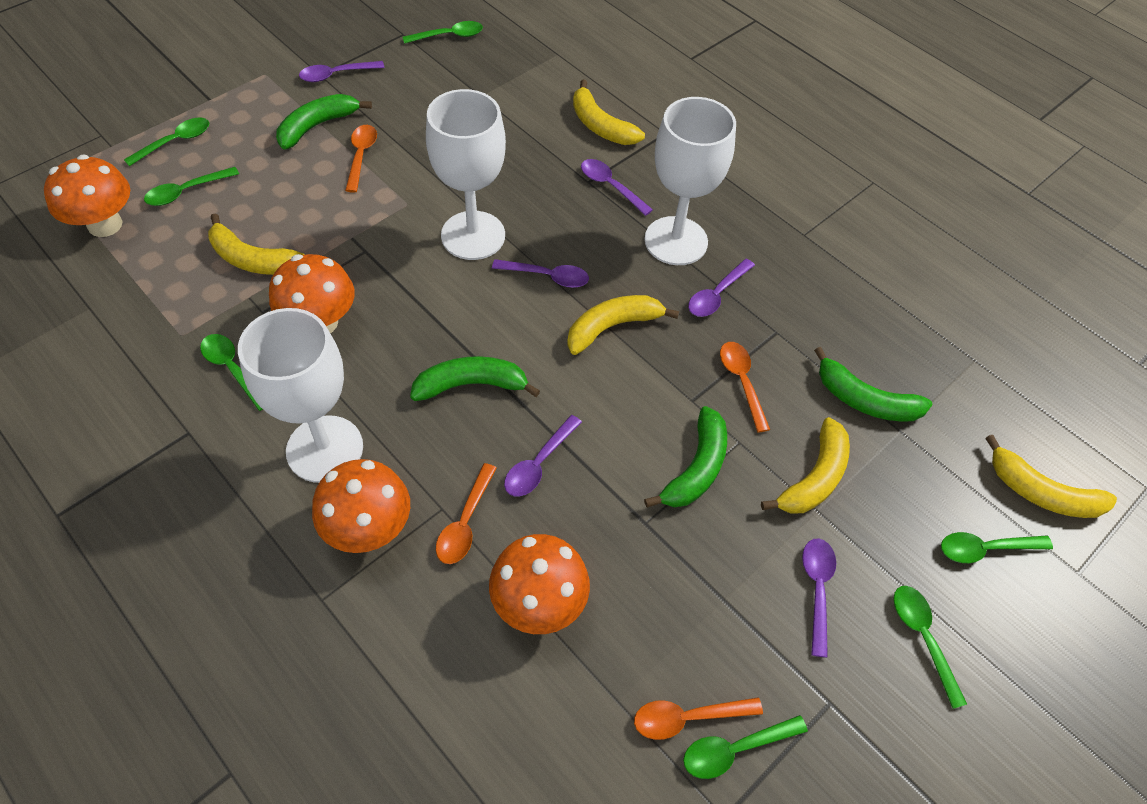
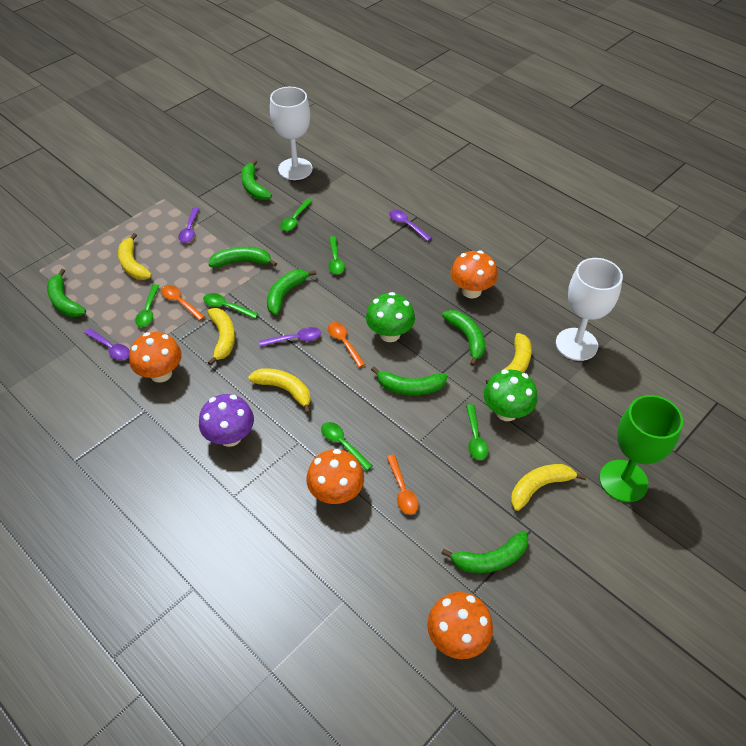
green banana: [276,94,372,150] [410,356,540,401] [644,406,727,507] [814,347,933,422] = 4 -> [47,269,86,317] [209,247,277,267] [241,159,272,200] [267,270,316,315] [371,367,448,395] [441,531,529,573] [442,310,485,366] = 7
green goblet: none = 0 -> [599,395,683,502] = 1
green mushroom: none = 0 -> [366,292,415,342] [484,370,537,421] = 2
green spoon: [124,118,209,166] [144,167,239,206] [200,334,263,411] [403,21,483,44] [683,715,808,779] [894,586,967,709] [941,532,1053,563] = 7 -> [135,284,160,327] [203,293,258,319] [280,199,313,231] [321,422,373,471] [329,236,345,274] [466,404,488,460] = 6
orange spoon: [345,125,377,193] [436,463,497,564] [634,697,763,740] [720,342,770,433] = 4 -> [161,285,205,321] [328,322,365,368] [387,455,419,515] = 3
purple mushroom: none = 0 -> [199,394,254,447] = 1
purple spoon: [299,61,385,82] [492,259,589,288] [504,415,582,497] [581,159,653,216] [688,259,755,317] [802,539,836,657] = 6 -> [84,328,130,360] [178,207,200,243] [259,327,321,347] [389,210,432,241] = 4
white goblet: [238,308,363,483] [426,89,506,260] [645,97,736,265] = 3 -> [270,87,313,180] [556,258,623,361] = 2

